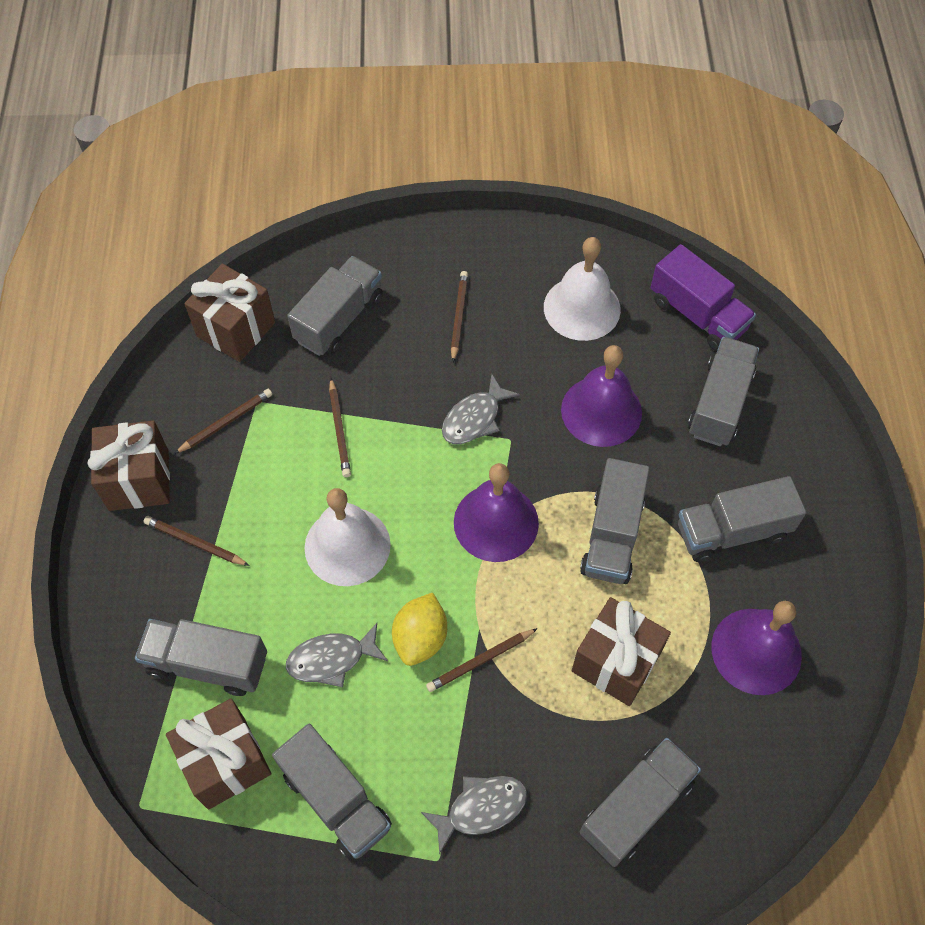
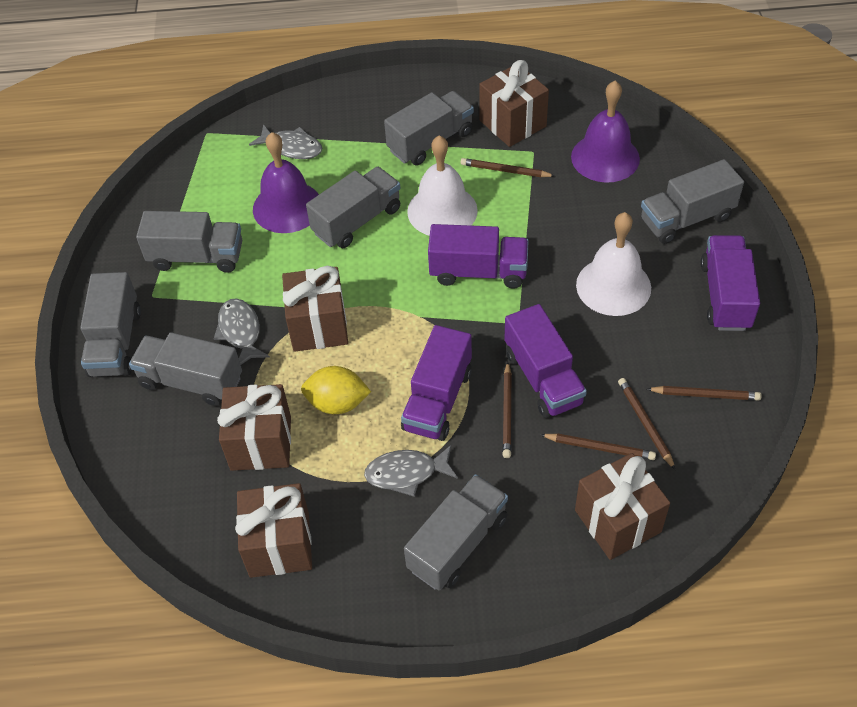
brown gift: [88,421,170,511] [166,699,272,810] [185,264,275,362] [572,597,671,706] = 4 -> [217,384,291,471] [235,483,312,578] [282,266,348,352] [479,60,549,147] [575,453,670,560] = 5
purple bell: [454,463,539,562] [561,345,642,447] [711,601,802,695] = 3 -> [253,132,319,233] [571,81,640,183] = 2
purple truck: [650,244,756,351] = 1 -> [401,325,472,441] [428,224,529,289] [504,304,587,418] [700,235,760,331] = 4

